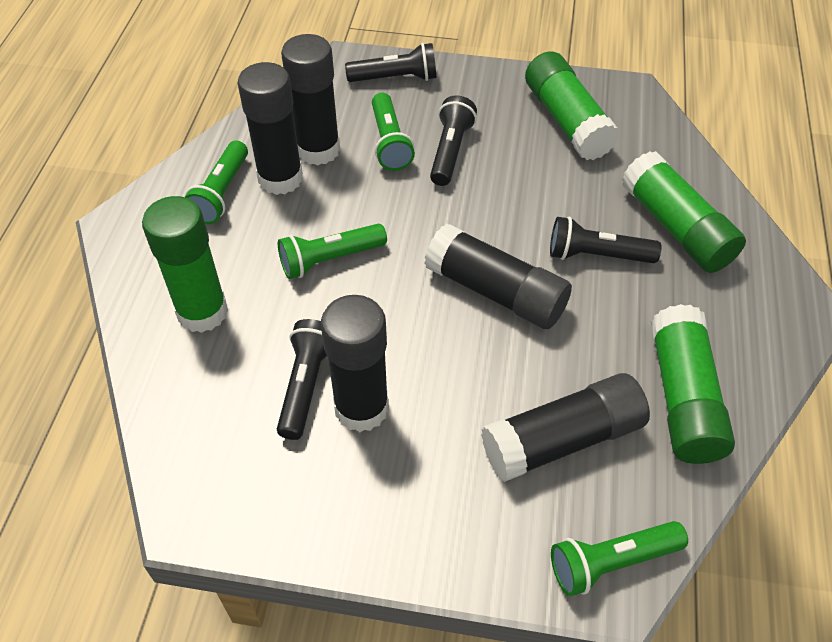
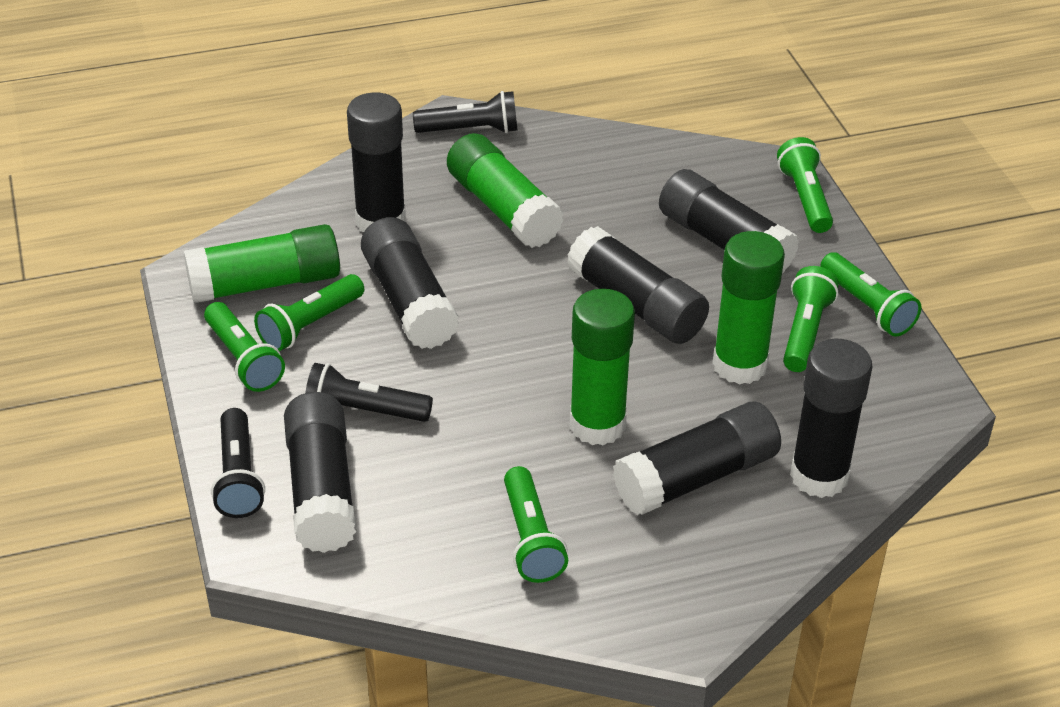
black flashlight: [277,319,327,440] [345,43,436,82] [430,96,477,186] [550,217,662,263] = 4 -> [211,408,265,518] [305,363,433,422] [413,91,517,133] = 3
black glue stick: [238,62,303,195] [281,34,340,165] [321,295,389,432] [424,223,572,329] [481,373,650,482] = 5 -> [284,392,357,553] [347,92,406,232] [361,217,459,349] [567,226,709,344] [613,401,781,515] [659,169,799,273] [790,339,873,498] = 7
green flashlight: [185,140,248,224] [278,224,387,279] [372,93,415,171] [551,521,688,596] = 4 -> [204,302,285,392] [254,274,364,351] [504,466,568,583] [777,137,833,233] [783,266,839,372] [820,252,921,337] = 6

